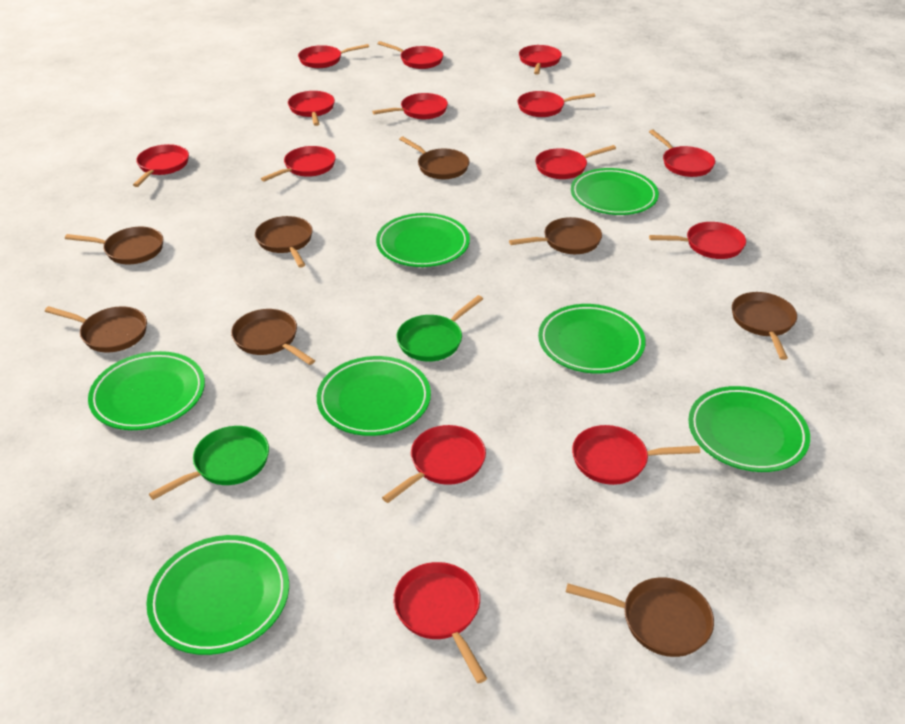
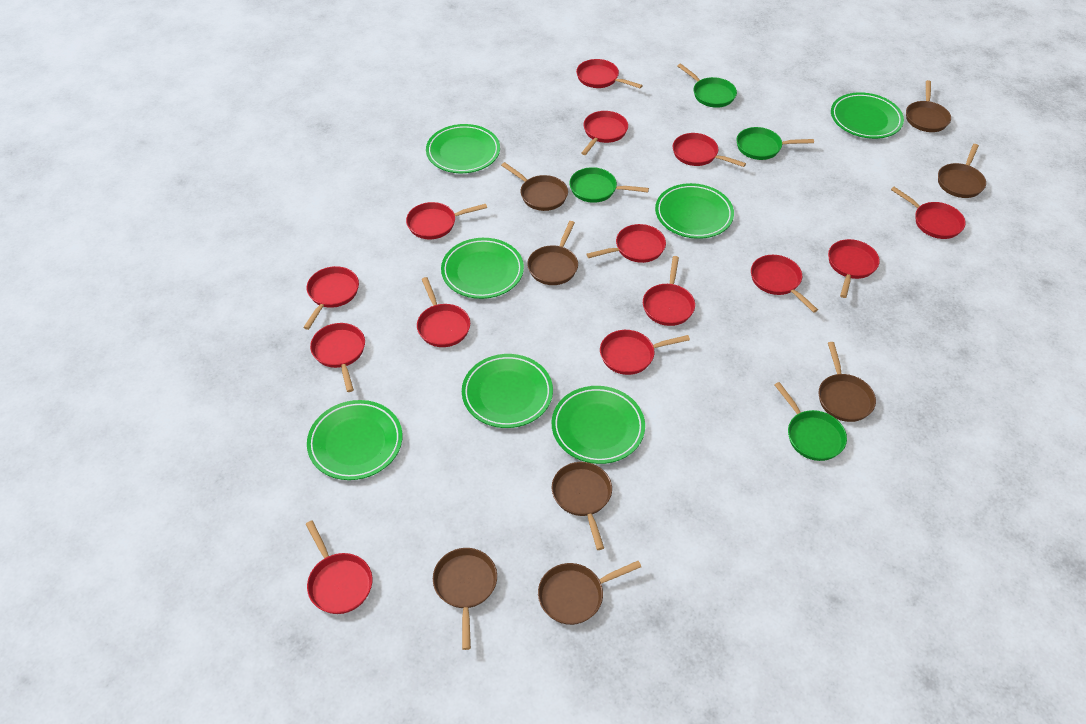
green pan: [149,426,269,500] [397,295,483,362] = 2 -> [569,167,649,203] [677,64,737,108] [737,127,814,160] [774,382,847,461] = 4

